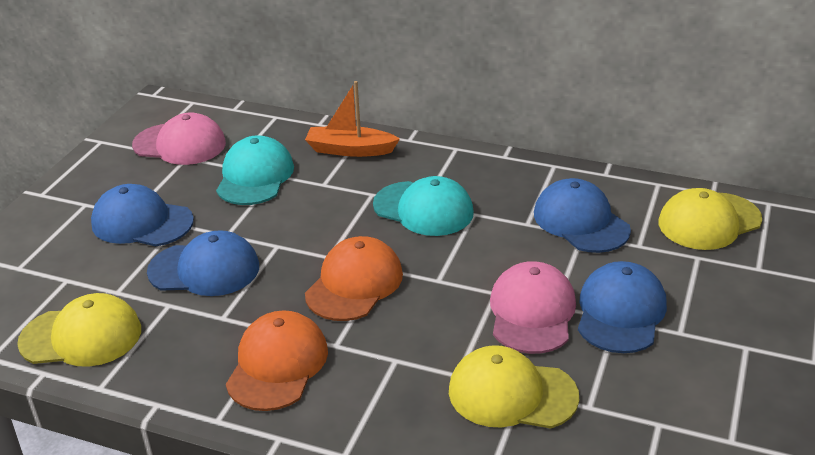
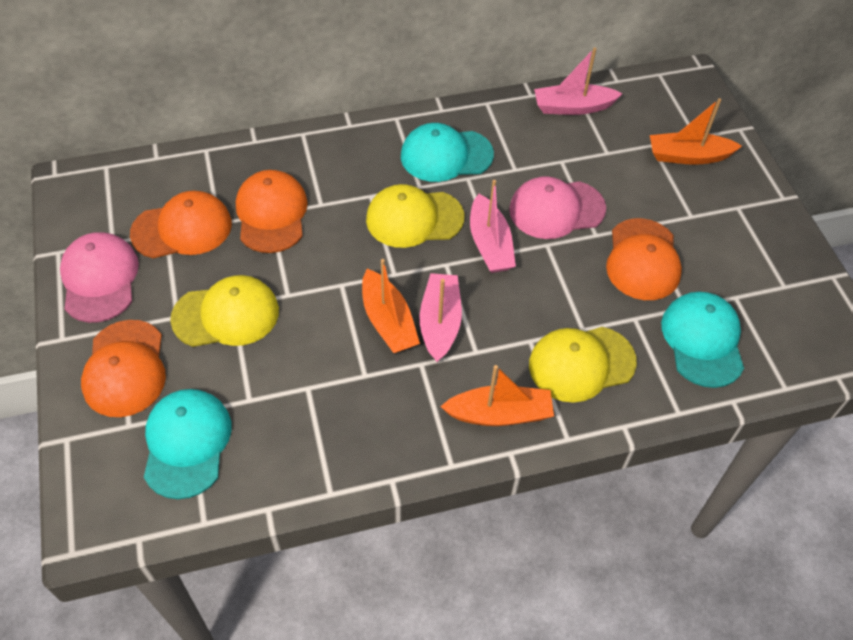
blue cap: [91,184,194,246] [147,230,259,296] [534,178,631,253] [578,261,667,353] = 4 -> none = 0
orange boat: [305,81,400,157] = 1 -> [362,259,420,353] [440,365,554,426] [650,98,742,165] = 3
orange cap: [226,311,328,411] [305,236,403,321] = 2 -> [81,320,166,417] [130,191,232,258] [236,170,308,253] [606,218,682,300] = 4
pink boat: none = 0 -> [420,273,462,362] [470,180,516,273] [534,48,623,115] = 3
turquoise cap: [216,135,294,205] [373,176,474,236] = 2 -> [144,389,232,499] [401,123,494,182] [661,292,744,388] = 3

